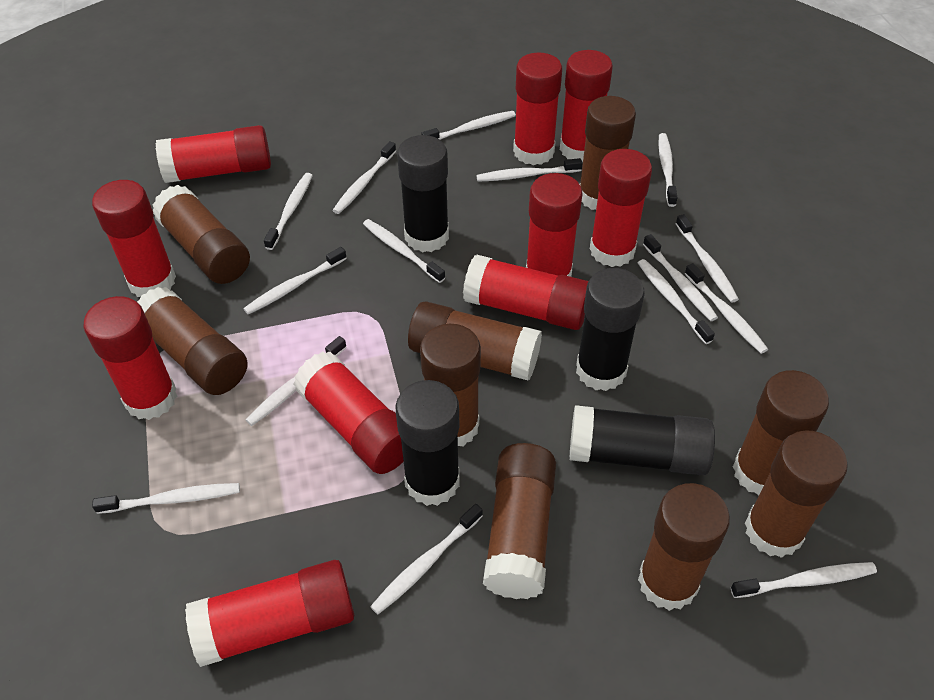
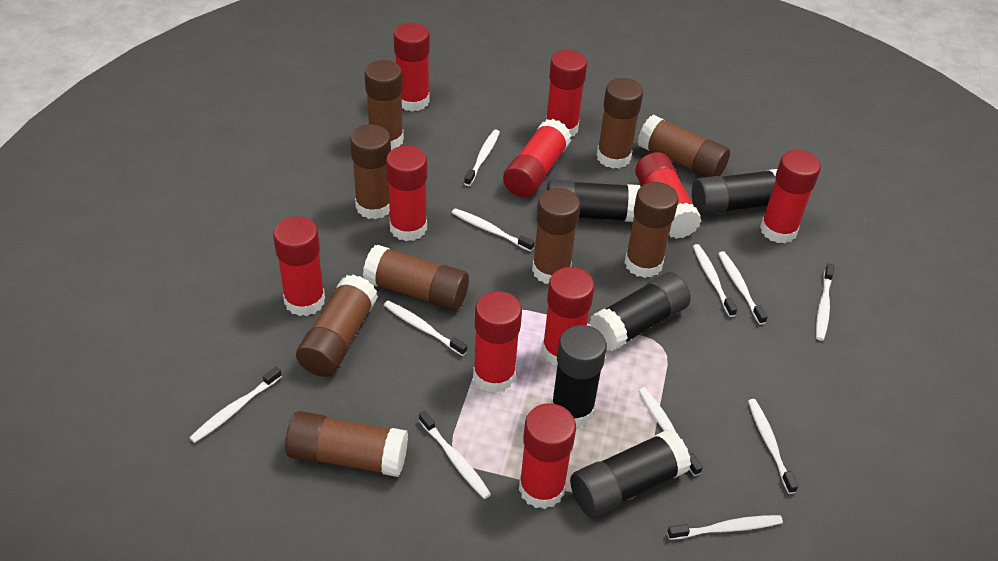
black glue stick: [395,380,460,506] [397,135,449,253] [570,405,715,475] [576,268,645,391] = 4 -> [547,179,640,222] [551,325,607,427] [570,430,691,517] [590,272,691,352] [692,169,777,216] = 5
white toothbrush: [92,483,240,514] [243,247,347,314] [246,336,347,426] [264,173,313,250] [332,141,396,214] [363,219,445,283] [370,504,483,614] [421,111,516,140] [476,158,582,182] [638,259,715,344] [643,234,718,321] [658,133,678,207] [676,214,739,303] [685,263,768,354] [731,562,877,598] = 15 -> [189,367,282,443] [384,301,467,356] [419,411,491,499] [452,208,534,252] [464,130,500,186] [638,387,703,476] [667,515,783,540] [693,244,737,317] [718,251,768,325] [748,399,798,494] [816,263,834,341] = 11

